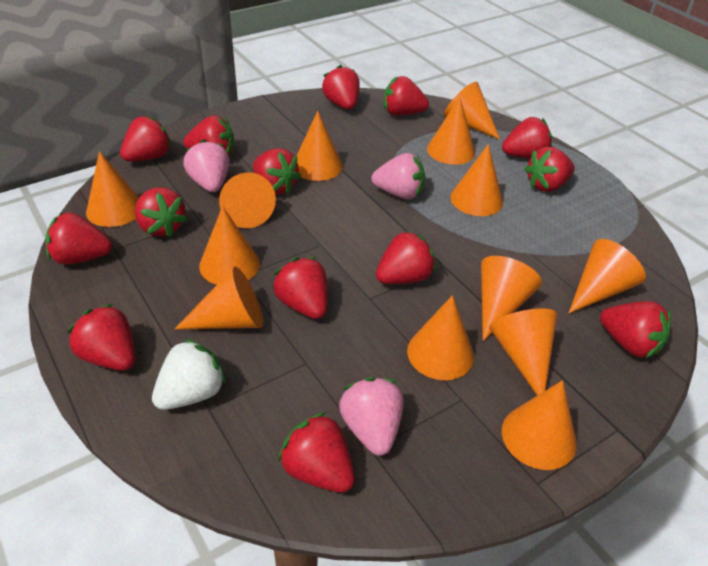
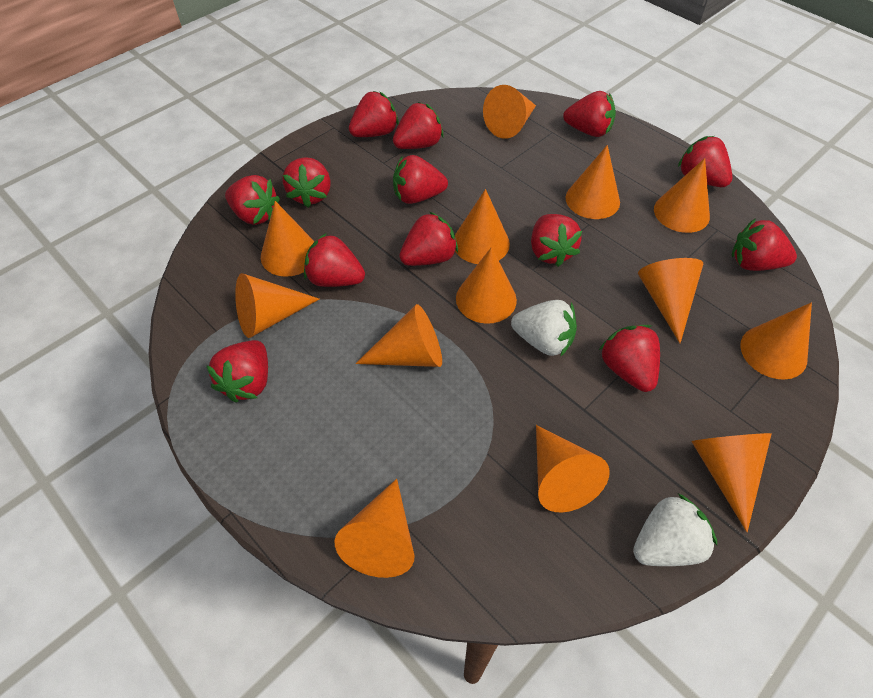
pink strawberry: [183,139,230,192] [339,377,403,456] [371,153,425,199] = 3 -> none = 0
red strawberry: [46,212,112,265] [67,304,135,371] [120,115,172,162] [135,187,187,237] [183,115,234,156] [253,148,301,194] [273,257,328,319] [278,412,355,493] [322,65,360,109] [376,230,436,284] [384,76,429,116] [502,117,552,159] [525,147,575,192] [600,301,671,358] = 14 -> [206,340,268,403] [225,175,280,225] [283,157,331,207] [304,233,365,287] [349,91,399,137] [393,102,444,149] [393,155,448,204] [399,212,458,266] [531,214,582,267] [563,91,616,137] [599,325,660,392] [678,136,732,187] [732,218,797,271] = 13
white strawberry: [152,339,226,410] = 1 -> [511,300,577,357] [633,493,717,566] = 2

